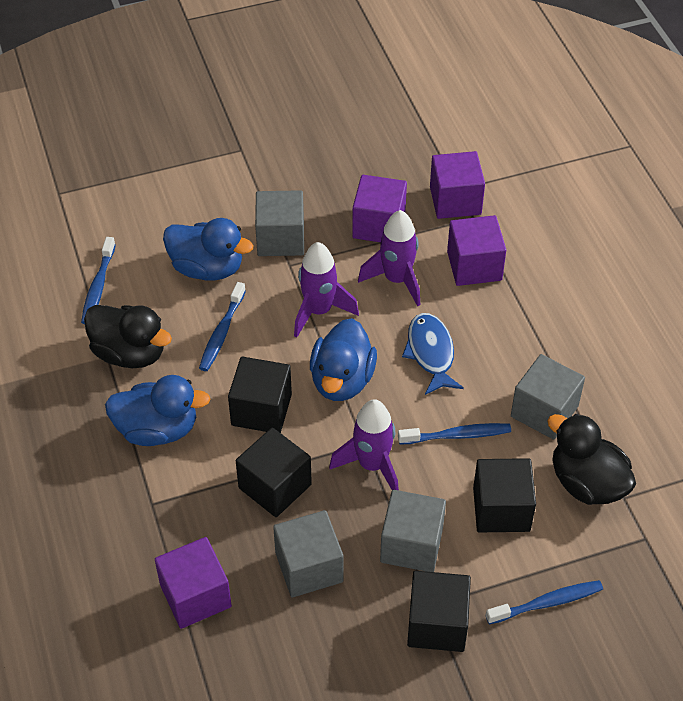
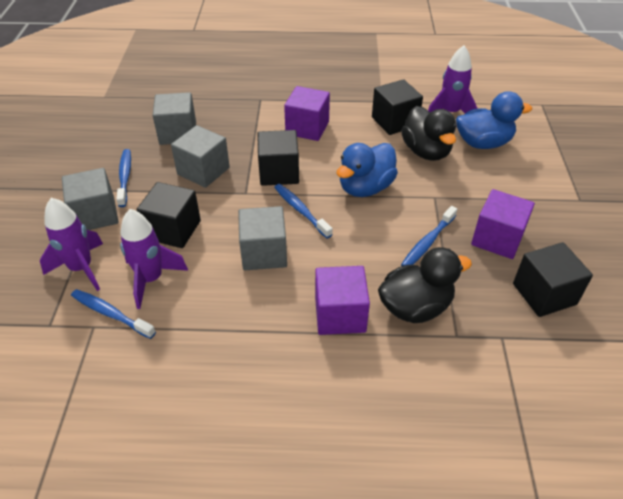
blue duck: [105,375,211,446] [163,218,253,281] [310,318,377,401] = 3 -> [336,143,398,197] [456,91,532,149] = 2
blue fish: [402,313,464,395] = 1 -> none = 0
purple cube: [155,537,232,629] [352,175,407,242] [430,151,485,219] [447,215,506,286] = 4 -> [284,86,330,141] [315,266,370,335] [471,189,535,259] = 3

